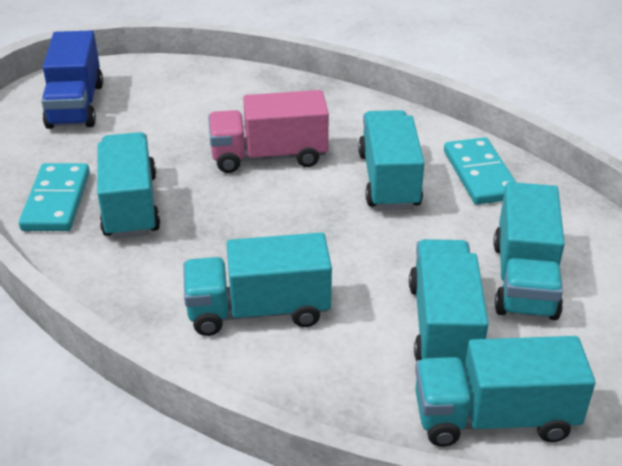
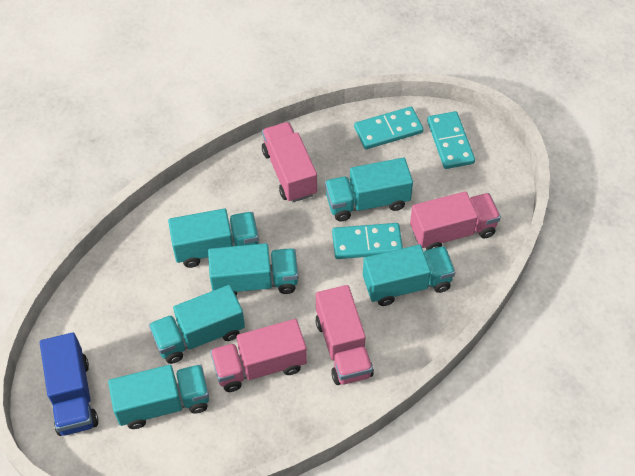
pink truck: [208,90,329,173] = 1 -> [210,319,307,392] [262,122,317,202] [315,285,374,385] [410,191,501,250] = 4
turquoise domino: [19,163,90,231] [444,137,517,205] = 2 -> [332,223,403,259] [354,107,424,149] [427,111,475,169] = 3

